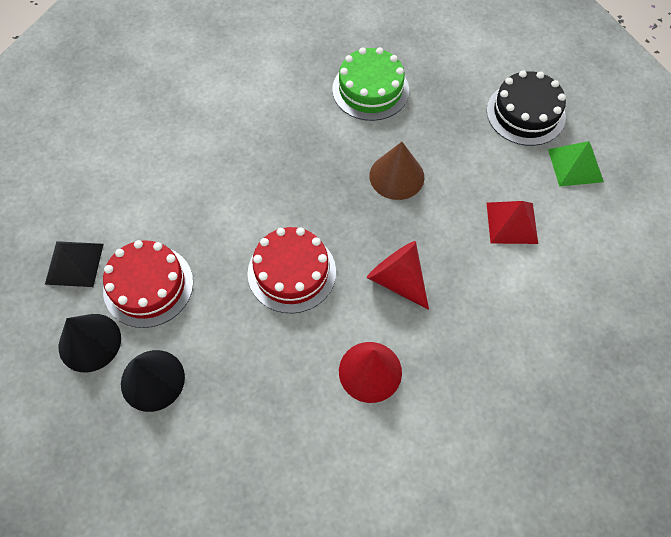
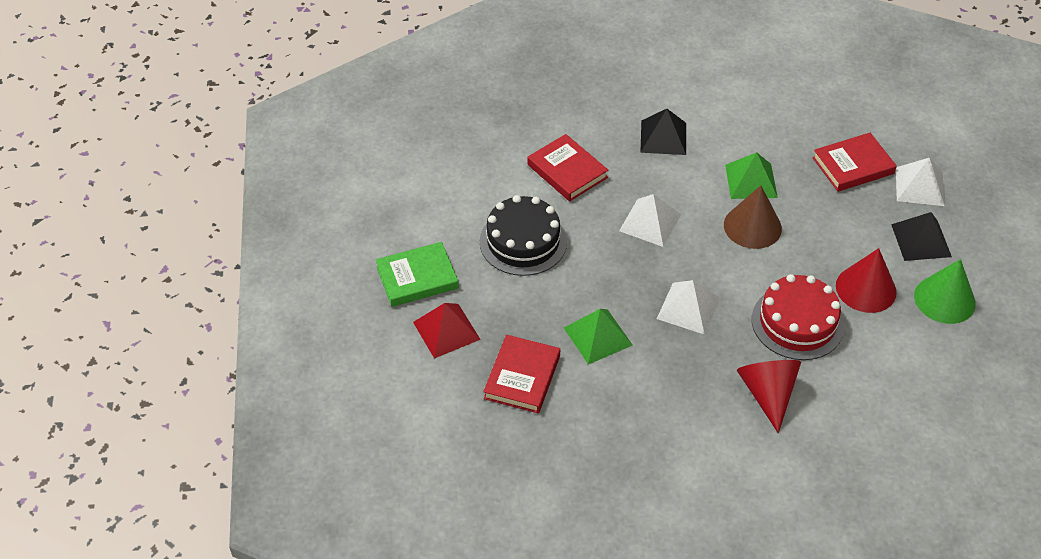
black cone: [59,314,121,372] [121,350,185,412] = 2 -> none = 0
black pyramid: [45,241,104,287] = 1 -> [640,109,686,155] [891,212,952,261] = 2
green book: none = 0 -> [376,242,459,307] = 1
green cake: [332,47,409,121] = 1 -> none = 0
green cone: none = 0 -> [914,259,976,324] = 1
green pyramid: [548,141,604,187] = 1 -> [564,309,633,364] [725,152,778,199] = 2
red book: none = 0 -> [483,335,560,413] [527,134,608,201] [812,133,897,192] = 3
red cake: [103,240,193,328] [248,227,336,313] = 2 -> [752,274,844,360] = 1
white pyramid: none = 0 -> [619,194,681,247] [657,280,720,335] [896,158,945,206] = 3

